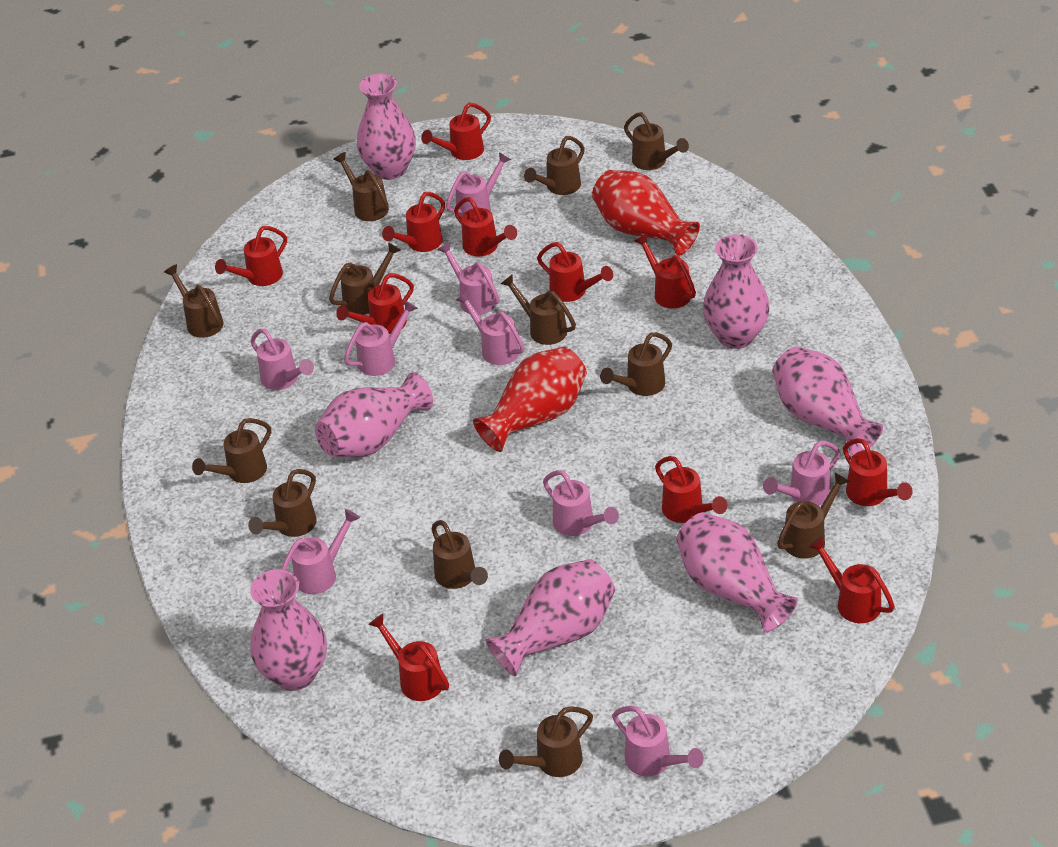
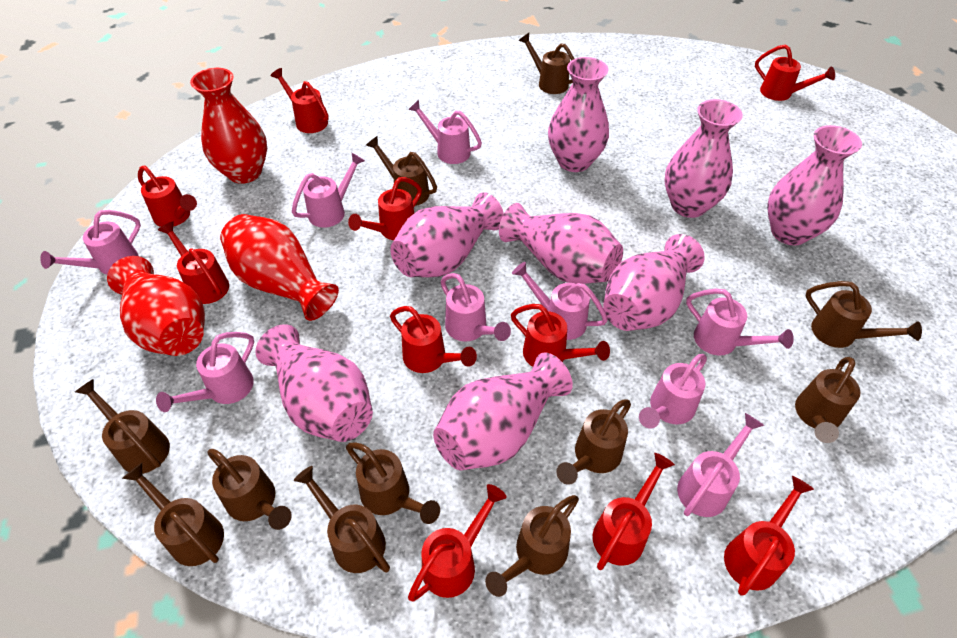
brown watering can: [164,264,223,338] [192,418,271,483] [248,469,317,537] [329,242,401,315] [333,152,389,221] [431,520,488,589] [499,706,593,777] [501,274,576,345] [524,136,585,195] [600,332,672,396] [624,112,689,170] [777,473,850,559] = 12 -> [75,379,170,474] [122,463,224,566] [208,449,292,530] [294,466,390,573] [346,442,440,524] [366,136,437,206] [485,495,579,597] [519,33,574,94] [556,399,631,485] [795,357,861,443] [805,281,922,348] = 11
pink vase: [250,569,327,691] [315,372,433,458] [357,73,416,180] [486,559,615,676] [676,512,798,632] [703,234,770,349] [772,346,883,456] = 7 -> [255,324,373,442] [390,192,504,277] [433,352,573,470] [499,203,623,284] [548,57,609,172] [603,234,705,331] [665,99,743,218] [767,125,862,245] = 8
red vase: [473,347,587,452] [592,170,700,256] = 2 -> [107,256,205,356] [190,68,267,184] [220,214,339,321] = 3
red watering can: [215,226,287,286] [336,273,414,334] [368,614,449,701] [382,192,445,252] [421,103,491,160] [454,197,517,256] [537,242,613,302] [634,234,696,309] [655,456,727,523] [808,537,895,623] [843,438,913,506] = 11 -> [138,166,197,227] [158,221,229,304] [271,68,329,133] [348,177,422,240] [390,306,477,373] [408,484,507,602] [511,304,610,367] [593,453,675,570] [724,476,814,596] [755,44,835,101] = 10

